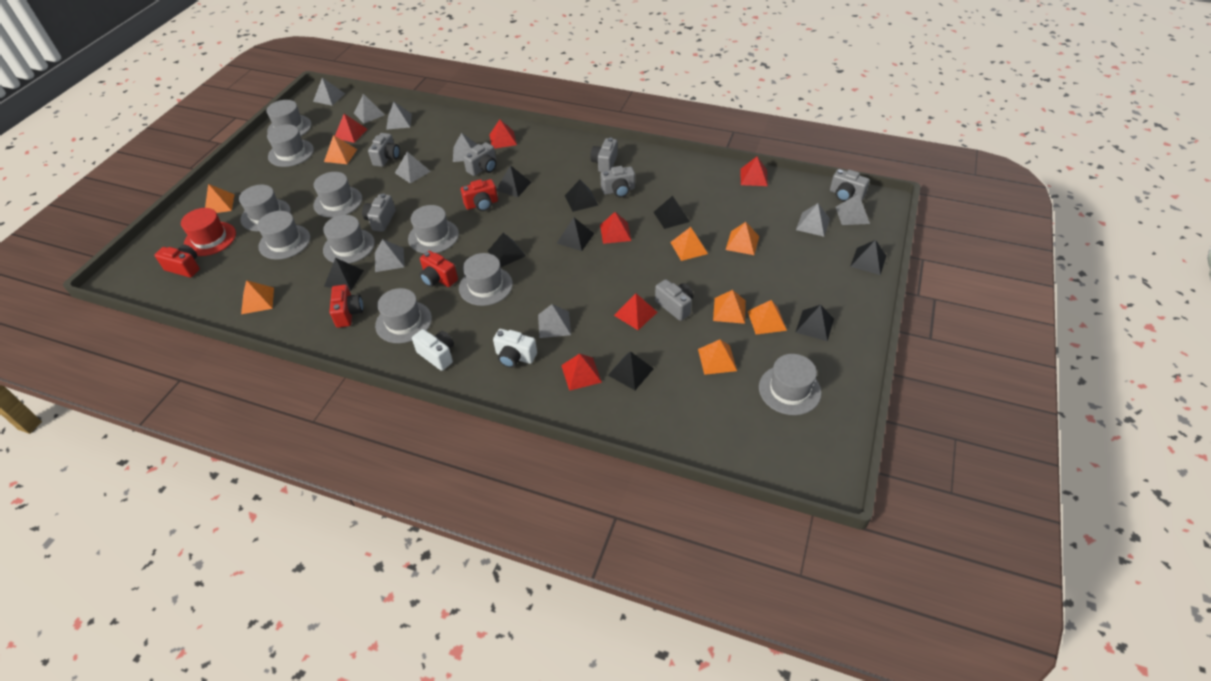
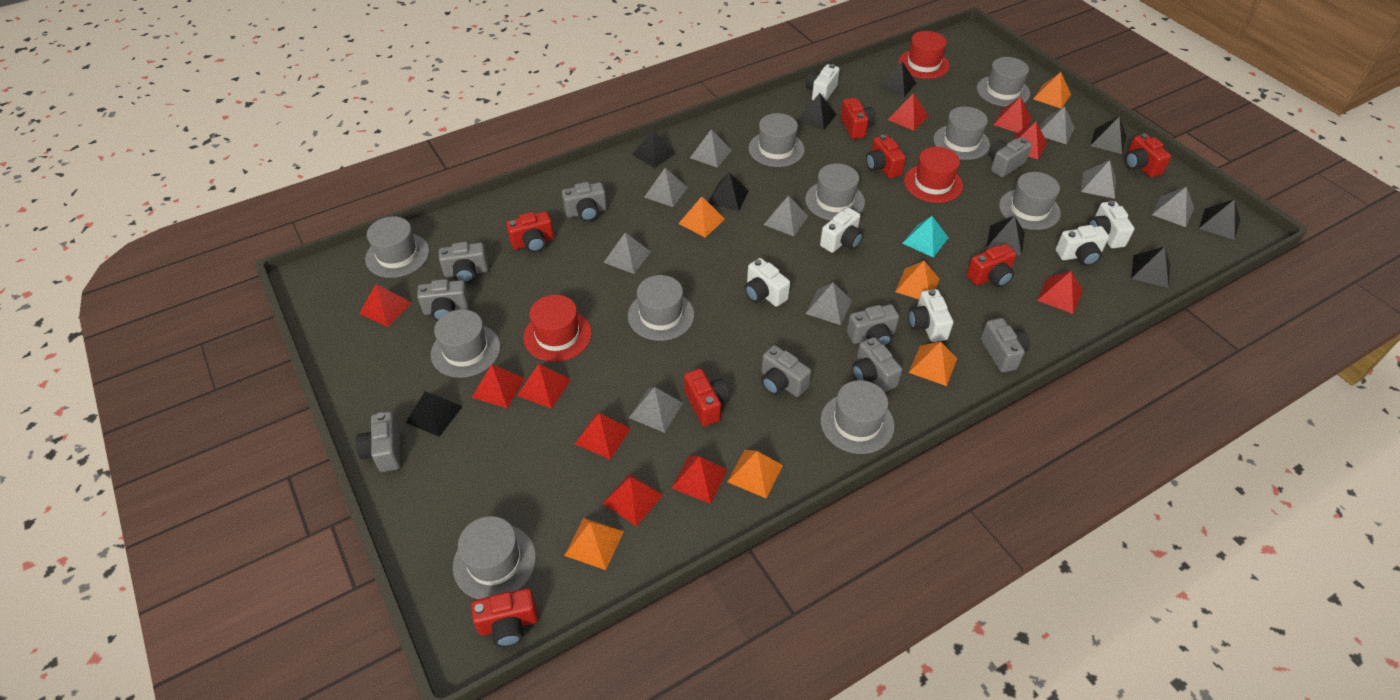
grey camera: [362,193,395,232] [368,133,400,167] [463,142,496,176] [590,137,618,172] [600,166,635,197] [655,279,693,321] [830,169,870,202] = 7 -> [356,411,401,472] [417,279,469,321] [439,242,488,283] [562,182,607,221] [761,345,811,397] [847,304,899,347] [852,337,902,392] [981,318,1030,373] [989,137,1032,177] = 9
orange pyramid: [205,184,234,213] [241,280,274,314] [324,135,357,164] [670,227,708,261] [698,340,737,375] [713,290,746,324] [726,222,759,255] [748,300,787,335] = 8 -> [564,518,624,570] [678,197,725,238] [727,450,783,498] [895,261,939,299] [909,342,957,386] [1033,72,1071,108] = 6
red camera: [154,244,200,278] [330,284,364,328] [420,251,458,287] [461,179,498,211] = 4 -> [471,588,538,647] [506,211,554,253] [684,368,730,426] [841,98,875,139] [866,135,906,178] [967,244,1016,287] [1125,134,1171,177] = 7
red hat: [181,208,236,256] = 1 -> [523,295,592,362] [898,31,950,79] [904,147,963,203] = 3
red pyramid: [335,114,368,143] [489,120,517,149] [561,354,602,391] [600,212,631,244] [614,293,657,330] [741,157,768,186] = 6 -> [359,284,412,327] [472,364,525,408] [517,364,571,409] [575,413,631,460] [602,473,663,526] [672,455,727,504] [888,93,928,131] [994,97,1032,133] [1013,122,1047,159] [1037,271,1083,314] = 10
turquoise pyramid: none = 0 -> [902,216,948,257] = 1
white camera: [412,329,454,371] [493,329,537,368] = 2 -> [745,258,790,307] [806,64,840,101] [820,208,863,253] [908,289,953,342] [1055,225,1109,266] [1088,200,1134,248] = 6

